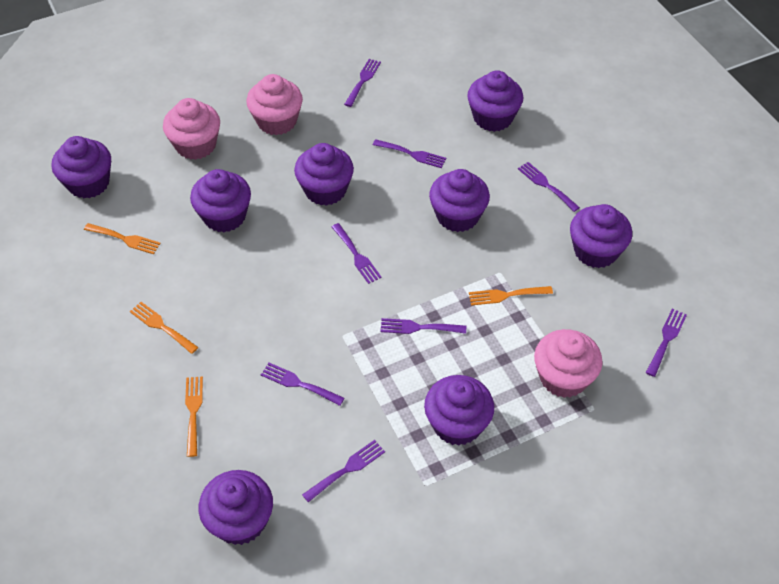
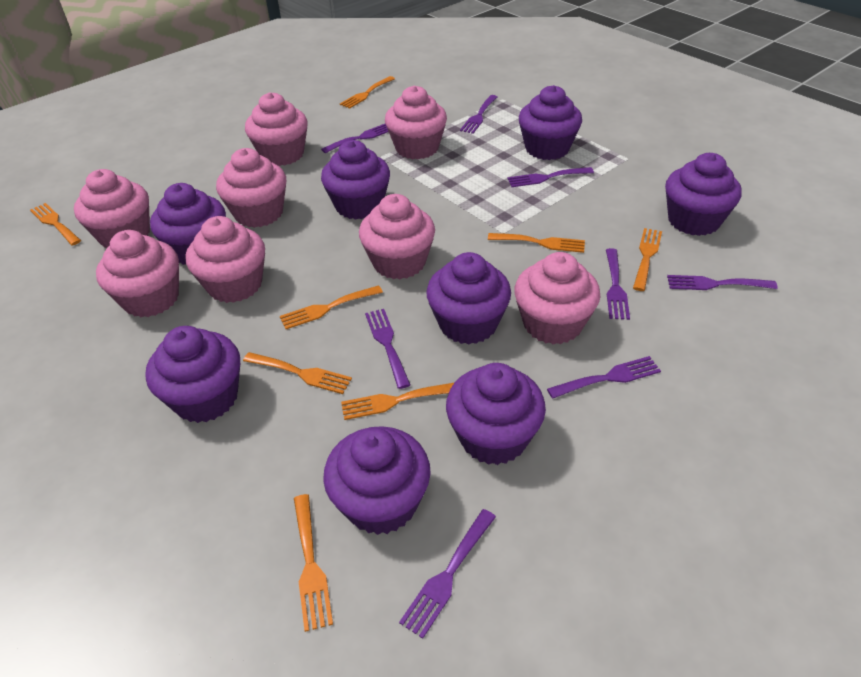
orange fork: [84,223,161,254] [130,302,198,354] [185,377,203,457] [469,286,553,306] = 4 -> [30,203,81,246] [243,352,352,394] [280,285,383,329] [294,494,333,632] [340,76,395,109] [341,382,455,420] [488,233,585,253] [633,228,662,291] = 8
pink cupcake: [163,98,220,160] [246,74,303,135] [534,329,603,398] = 3 -> [74,169,150,248] [96,230,179,317] [186,216,265,303] [216,148,286,228] [245,92,308,166] [359,194,435,279] [385,86,447,159] [514,252,600,345] = 8

